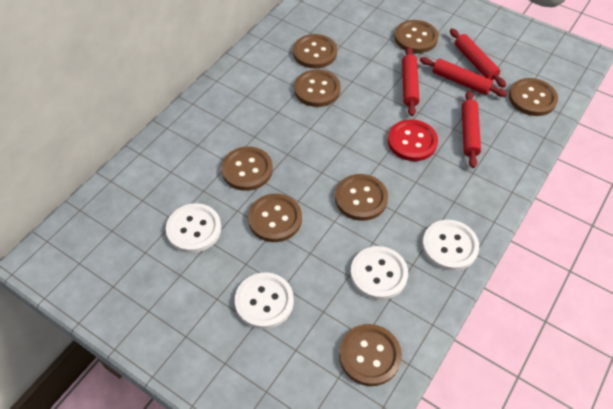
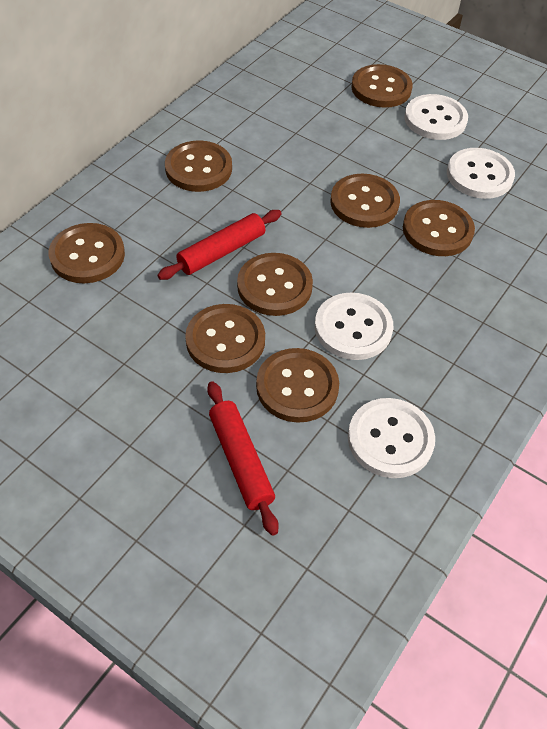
red button: [388,119,438,161] = 1 -> none = 0
red rolling pin: [402,47,419,116] [420,57,507,97] [450,28,506,88] [462,90,481,168] = 4 -> [157,210,282,280] [207,381,279,536] = 2

